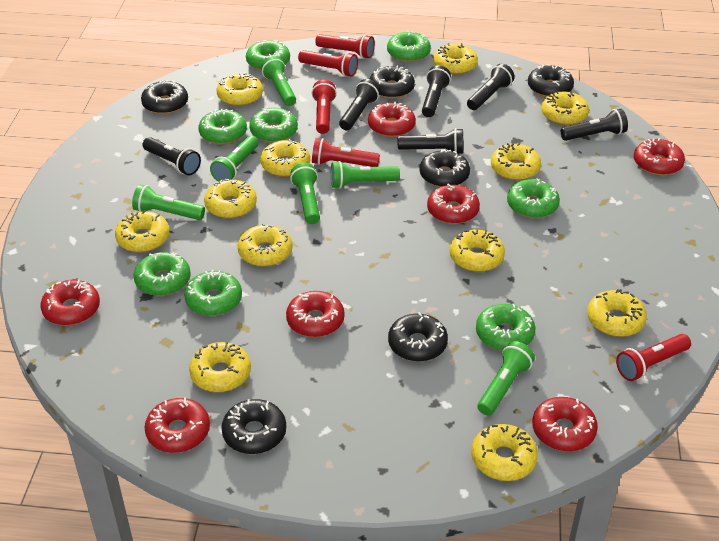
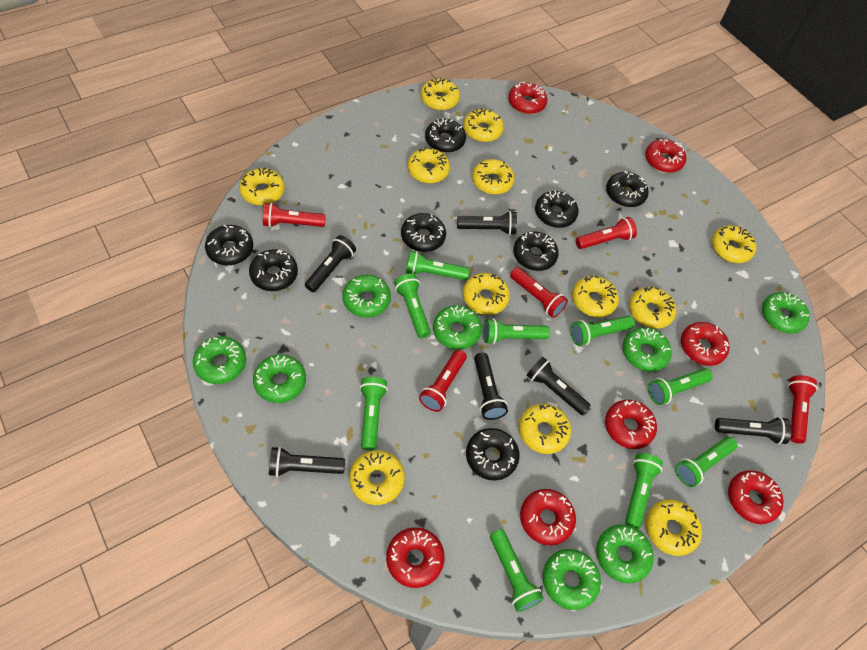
black donut: [141,80,188,114] [221,399,286,454] [370,66,415,99] [388,312,448,362] [420,149,470,187] [528,64,574,97] = 6 -> [205,225,253,265] [249,249,298,291] [401,213,446,252] [425,118,466,153] [466,428,520,481] [513,232,559,271] [535,191,579,228] [606,171,649,207] = 8
green flashlight: [132,185,205,220] [210,136,258,182] [261,56,296,106] [290,163,320,224] [331,161,400,189] [477,341,535,416] = 6 -> [360,377,388,450] [394,274,431,338] [406,251,470,280] [483,318,550,344] [490,529,544,612] [571,316,635,346] [625,453,663,529] [648,368,713,405] [675,437,737,487] = 9

